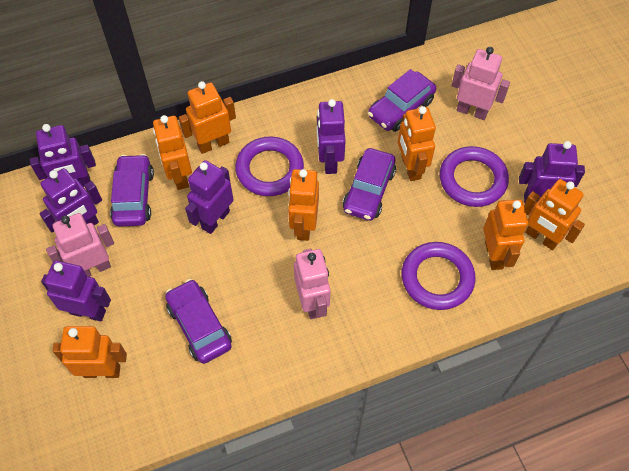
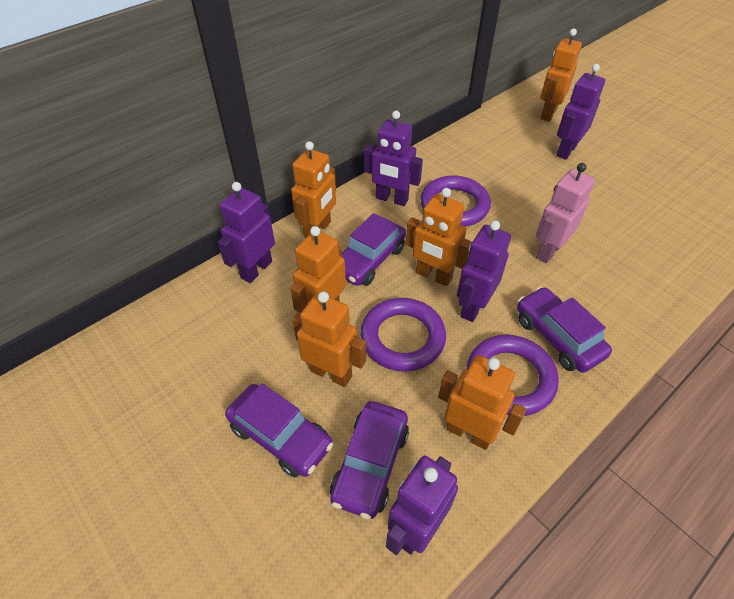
orange robot: [53,326,127,378] [153,115,192,190] [179,81,236,154] [288,169,319,241] [398,106,436,181] [483,199,528,270] [524,179,585,250] = 7 -> [290,226,346,313] [291,141,336,238] [292,292,366,387] [406,188,472,286] [438,355,526,450] [540,29,582,122] = 6
pink robot: [46,213,114,277] [294,249,331,319] [452,47,510,120] = 3 -> [536,163,595,263] = 1
purple robot: [30,124,96,187] [39,168,102,232] [41,261,111,321] [185,160,234,234] [317,99,346,174] [519,141,585,203] = 6 -> [218,182,275,283] [364,111,423,206] [386,456,458,555] [457,221,511,322] [556,64,605,160] = 5

